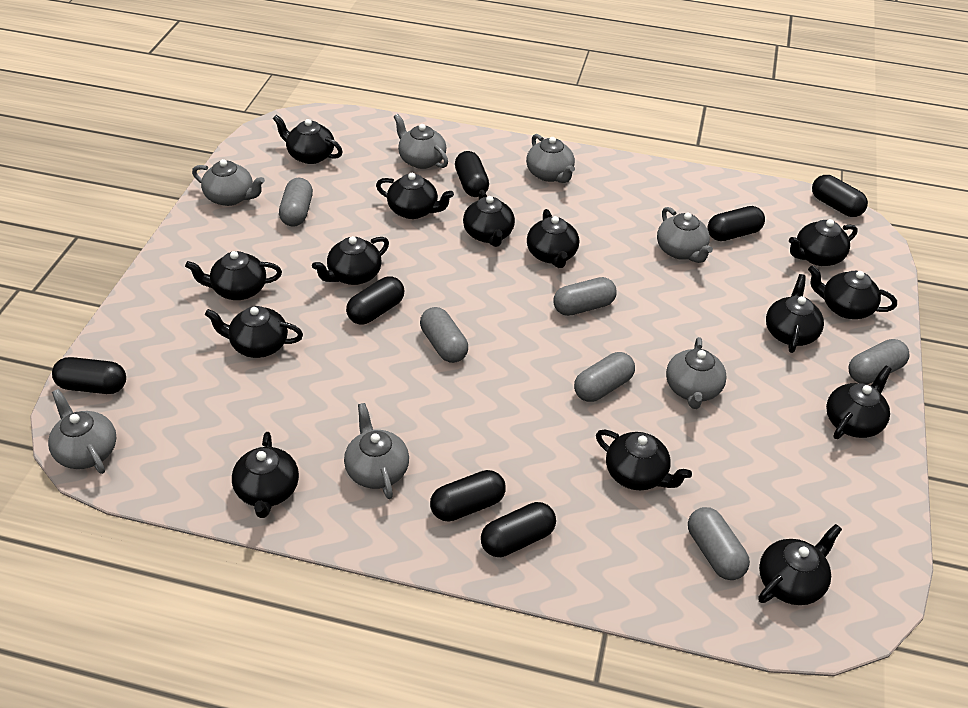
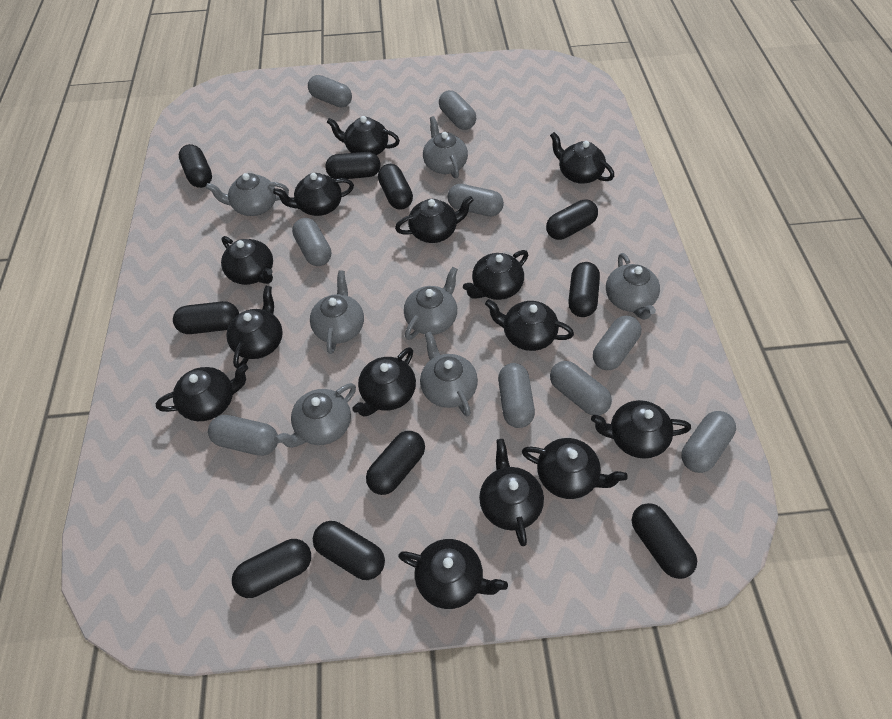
black capsule: [52,357,126,394] [346,276,404,325] [430,470,506,522] [455,151,489,197] [481,502,556,557] [708,206,765,241] [812,175,868,217] = 7 -> [173,301,239,334] [179,144,212,188] [232,539,311,598] [313,521,385,580] [325,152,380,179] [366,431,425,495] [378,164,413,210] [546,199,598,240] [568,262,600,317] [632,503,697,579] = 10
grey capsule: [279,178,313,227] [420,307,468,363] [553,277,617,316] [574,352,635,402] [688,507,750,580] [849,339,910,384] = 6 -> [208,415,278,456] [292,218,331,266] [308,75,352,108] [439,90,476,130] [447,184,504,216] [498,363,535,428] [550,361,612,415] [593,316,641,370] [681,411,736,473] = 9

